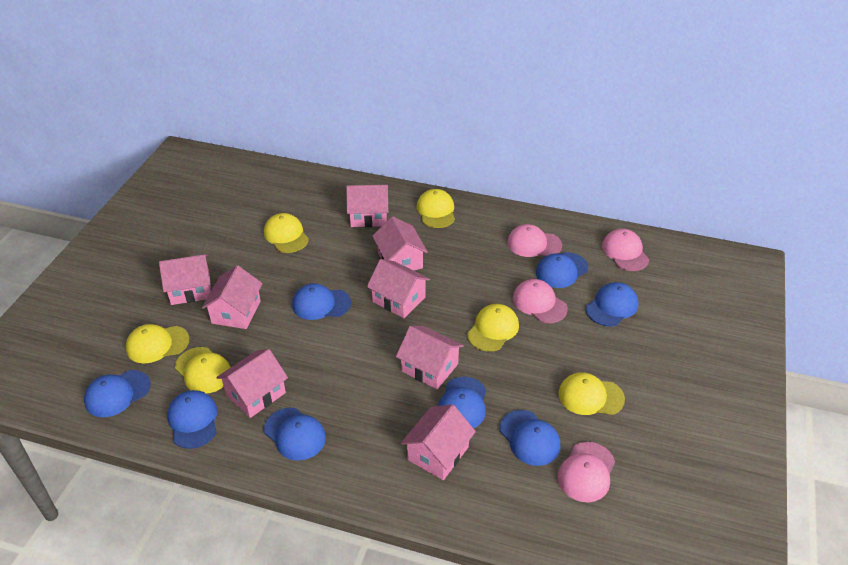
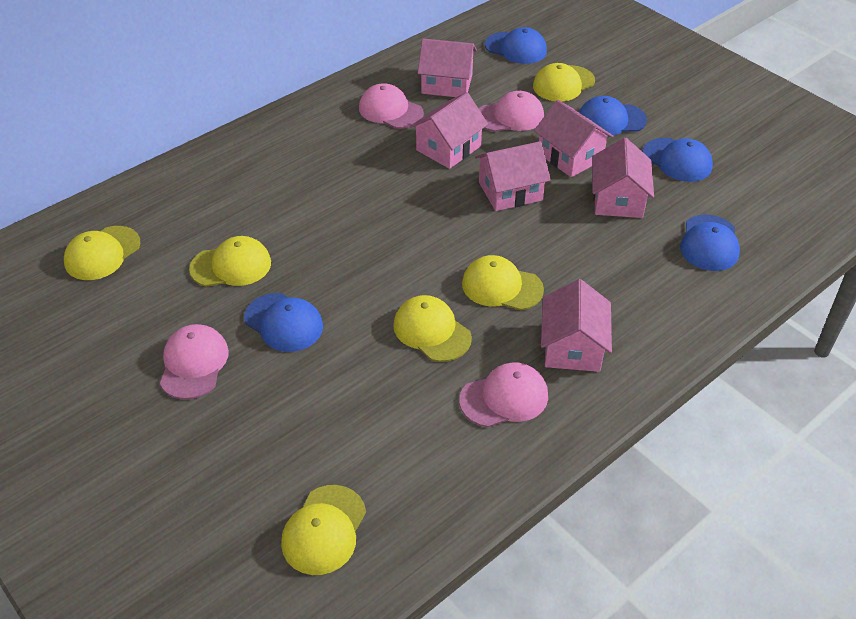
blue cap: [84,370,150,417] [167,390,217,449] [264,408,326,461] [292,283,351,320] [438,377,486,428] [500,410,560,466] [536,252,589,288] [586,282,638,326] = 8 -> [244,293,323,352] [485,27,547,64] [579,96,647,136] [643,138,713,182] [680,214,740,271] = 5
pink house: [159,254,211,305] [202,265,263,329] [216,349,288,418] [346,185,388,227] [367,259,430,318] [372,217,428,271] [396,326,464,389] [401,404,476,480] = 8 -> [410,92,488,169] [418,39,477,97] [475,141,551,211] [534,100,613,177] [541,279,612,372] [592,138,654,218] = 6

